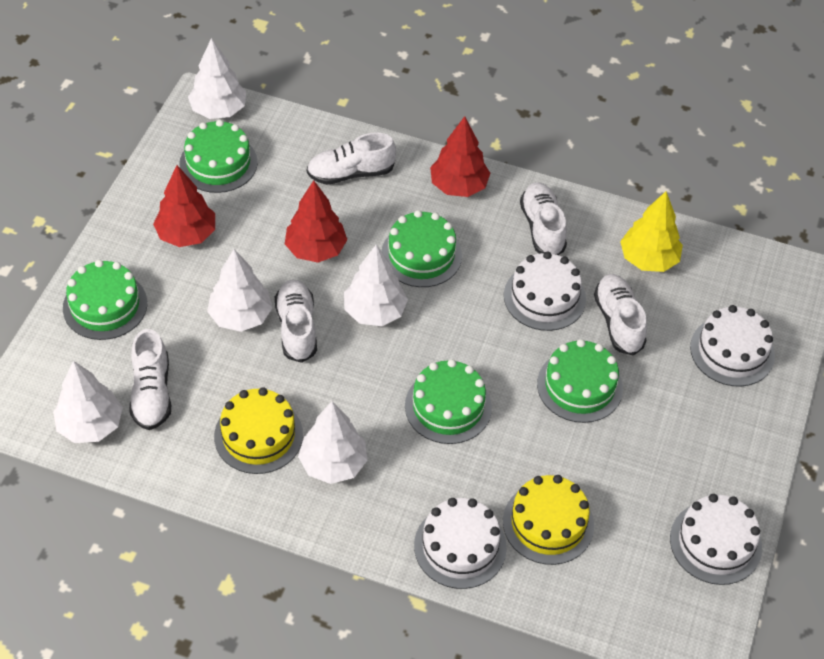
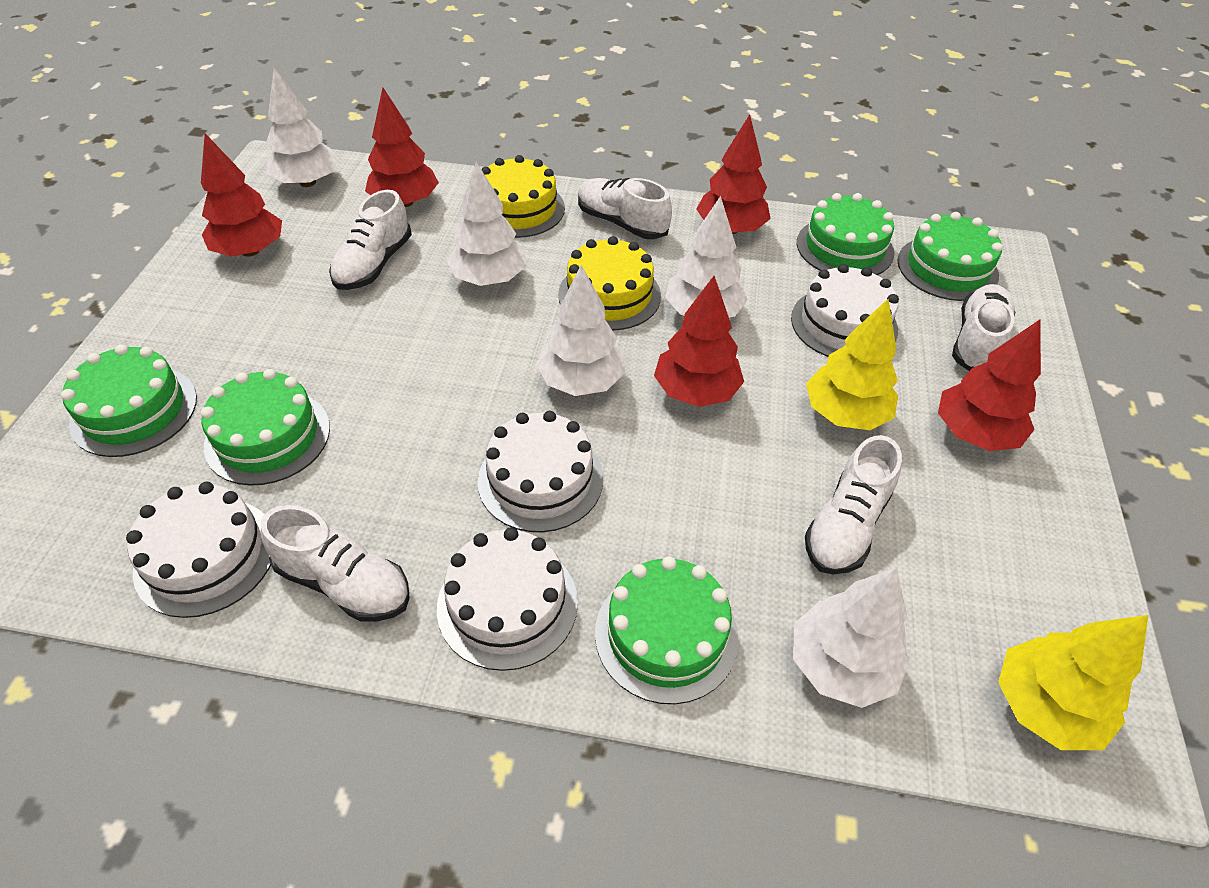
red tree: [153,165,215,247] [285,180,347,263] [430,116,490,197] = 3 -> [201,133,282,257] [365,88,439,207] [654,276,744,407] [696,114,771,234] [938,319,1041,451] = 5
yellow tree: [620,191,683,272] = 1 -> [806,299,898,430] [998,615,1148,750] = 2

